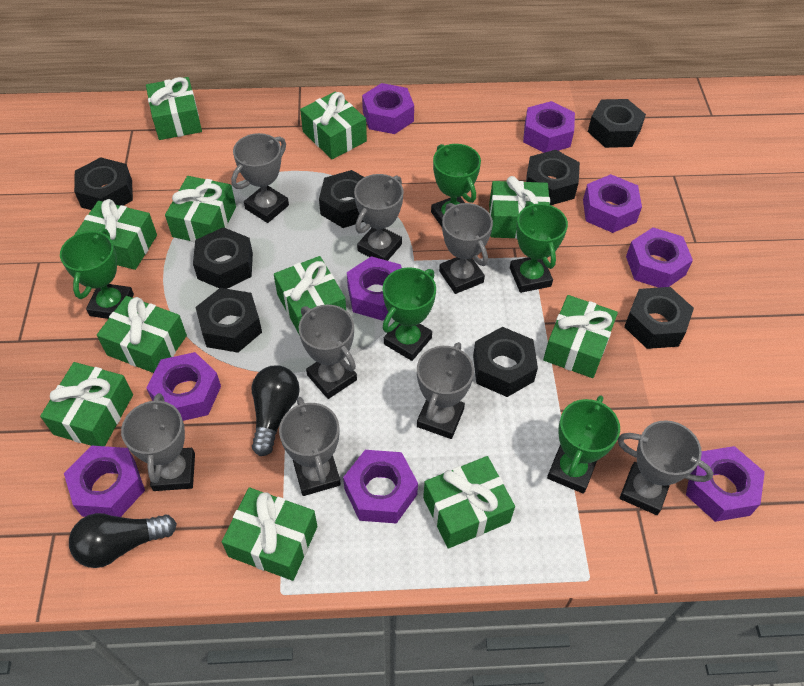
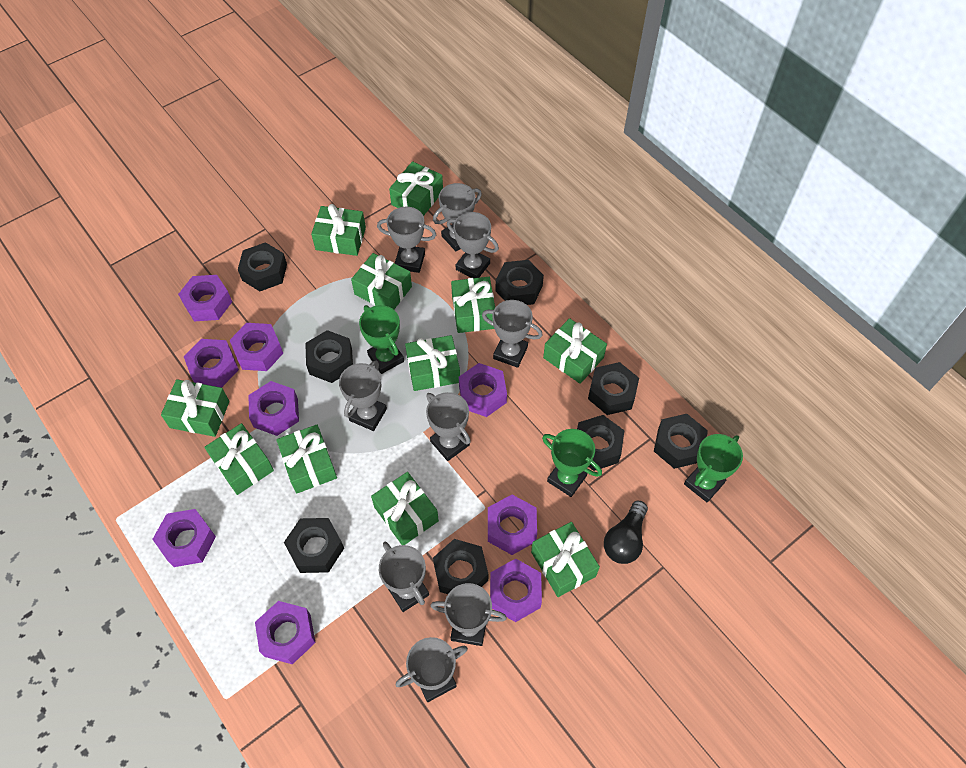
black light bulb: [69,513,177,568] [252,365,300,456] = 2 -> [604,501,648,564] = 1
green trophy: [60,228,134,319] [383,267,436,361] [431,144,481,227] [510,202,568,293] [547,395,620,494] = 5 -> [359,305,404,374] [542,429,602,497] [684,434,743,502] = 3
grey trophy: [121,393,195,491] [231,133,289,223] [279,397,341,496] [299,304,357,399] [354,174,403,261] [417,342,474,439] [439,203,493,294] [618,420,713,515] = 8 -> [339,361,387,431] [377,207,436,273] [379,542,429,612] [396,637,468,702] [426,392,471,461] [431,583,507,646] [433,183,482,251] [447,212,499,278] [482,300,543,368] = 9

